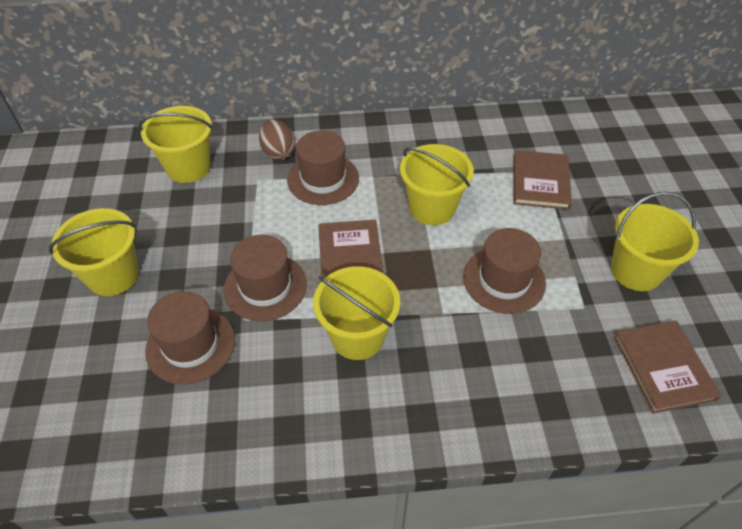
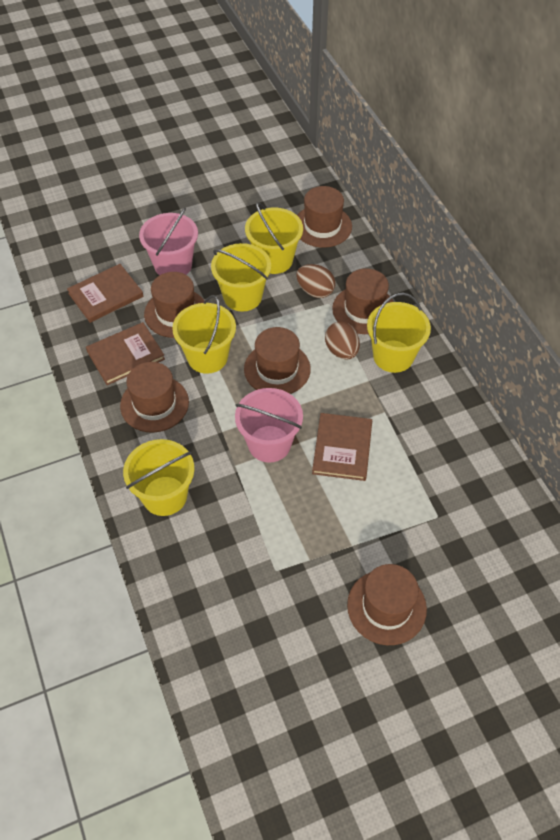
brown egg: [259,119,295,160] = 1 -> [296,264,335,298] [325,322,360,359] = 2
brown hat: [145,291,235,385] [224,235,307,321] [287,130,359,205] [463,228,546,314] = 4 -> [120,362,189,433] [144,272,204,338] [244,327,311,394] [297,186,352,248] [332,268,394,334] [347,564,427,645] = 6
pink bucket: none = 0 -> [139,207,198,275] [235,388,303,463] = 2

